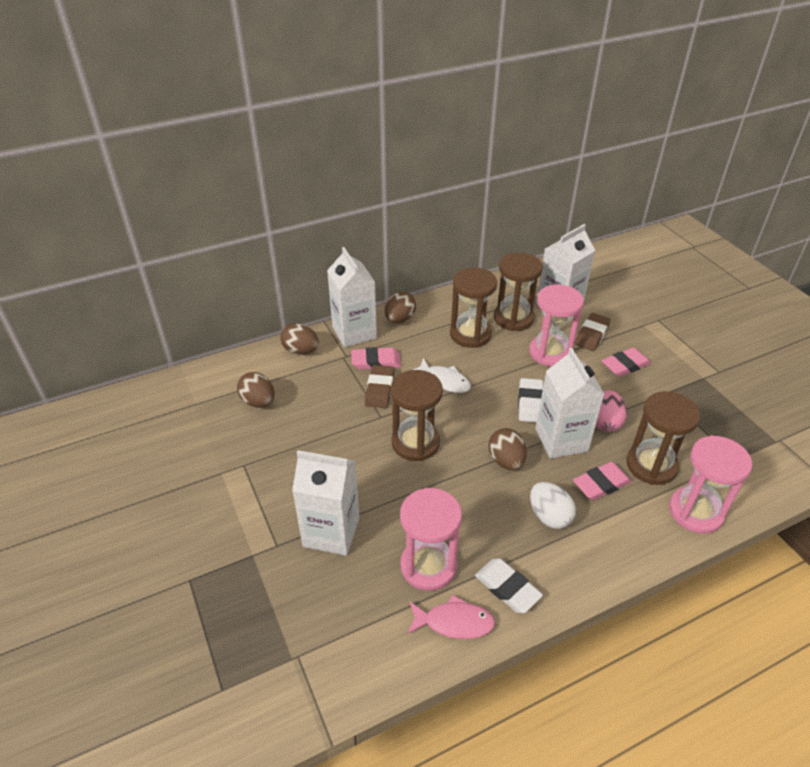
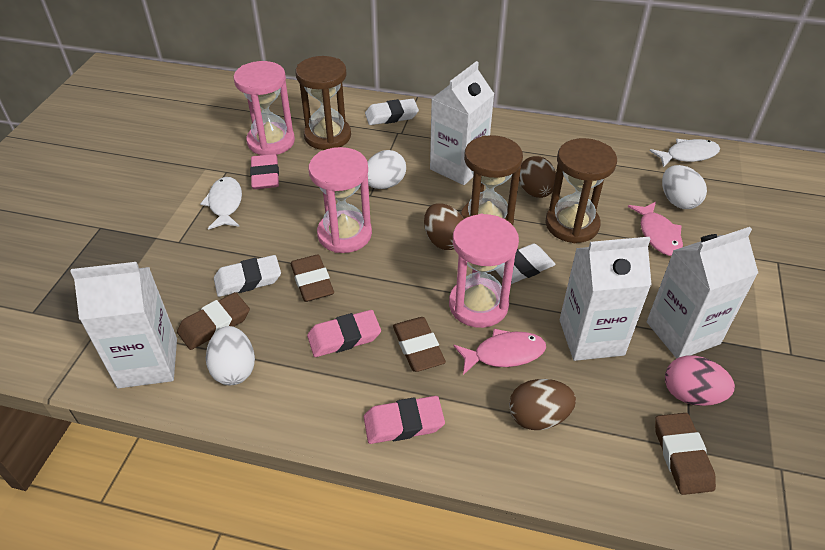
brown egg: [237,372,275,408] [280,323,319,355] [385,292,416,323] [488,428,527,470] = 4 -> [424,203,464,250] [509,379,576,430] [519,156,556,198] = 3
brown eraser: [365,365,394,408] [575,313,611,351] = 2 -> [177,292,250,350] [291,255,334,302] [393,317,446,372] [655,413,716,495] = 4
brown hourglass: [390,370,443,461] [450,267,497,348] [494,252,543,331] [626,391,701,485] = 4 -> [295,56,351,150] [461,135,523,225] [545,138,617,243] = 3
pink fish: [407,595,495,639] = 1 -> [454,329,546,375] [628,202,683,256] = 2
white egg: [530,482,576,529] = 1 -> [206,326,255,385] [367,150,406,189] [662,165,707,209] = 3
white eraser: [475,558,543,613] [518,378,543,422] = 2 -> [214,255,281,297] [365,99,419,125] [495,244,556,284] = 3
white fish: [413,358,471,393] = 1 -> [200,177,242,230] [650,139,720,167] = 2

